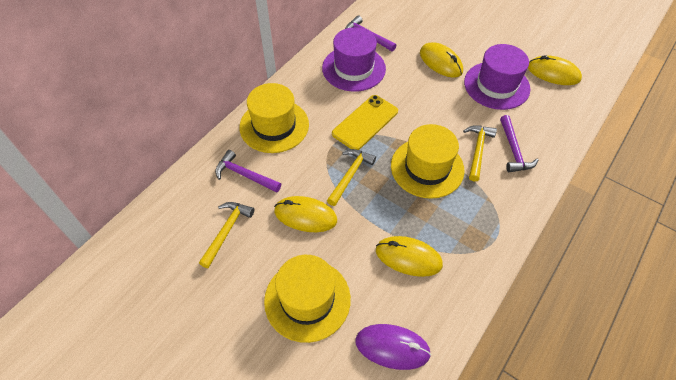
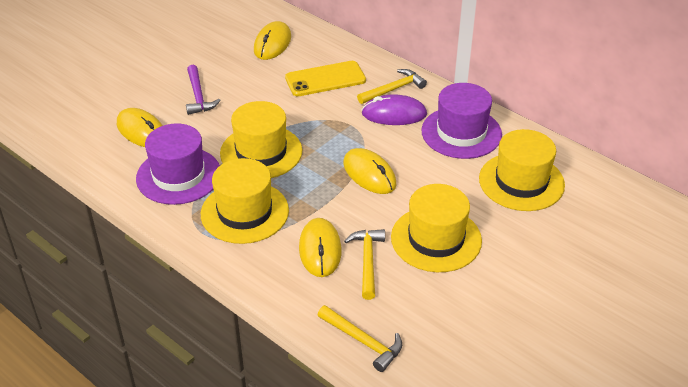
purple hammer: [215,150,281,192] [345,15,397,52] [500,115,539,172] = 3 -> [186,65,220,115] = 1
yellow hat: [240,83,309,153] [264,255,351,343] [391,124,465,199] = 3 -> [201,158,289,244] [220,101,302,178] [391,184,482,272] [479,129,565,211] = 4

